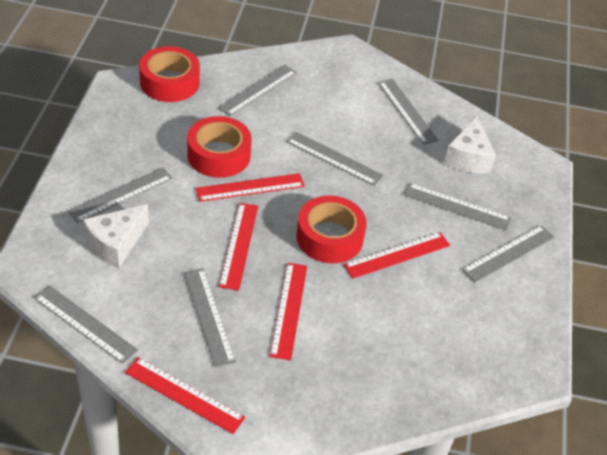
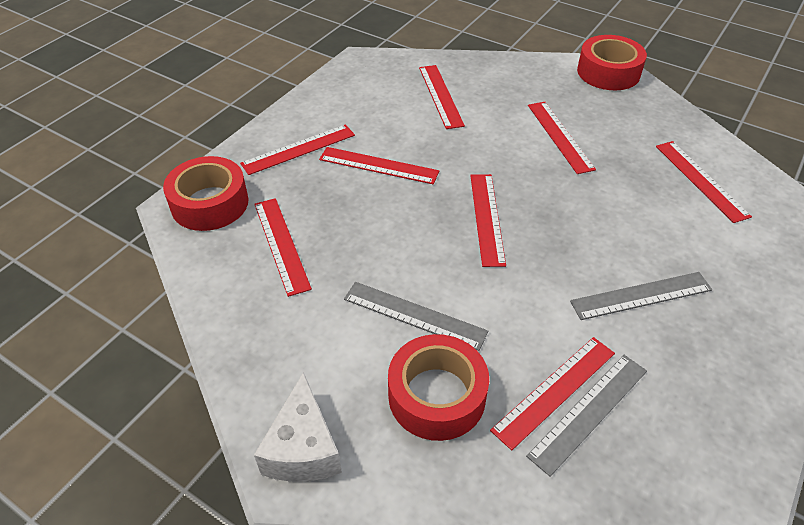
grey ruler: [34,285,138,364] [67,167,173,223] [184,268,236,367] [218,65,297,116] [286,131,383,186] [378,79,439,145] [404,183,511,231] [462,225,554,282] = 8 -> [344,282,488,351] [526,355,647,477] [570,272,712,320] = 3
red ruler: [125,357,245,434] [195,173,305,202] [219,203,258,290] [270,263,307,360] [344,232,450,279] = 5 -> [240,124,355,175] [254,198,312,297] [319,147,439,184] [419,65,465,129] [470,174,506,267] [490,337,615,450] [528,102,596,174] [656,141,752,223] = 8
white cheese: [83,204,149,268] [444,116,496,174] = 2 -> [254,372,342,482] = 1

